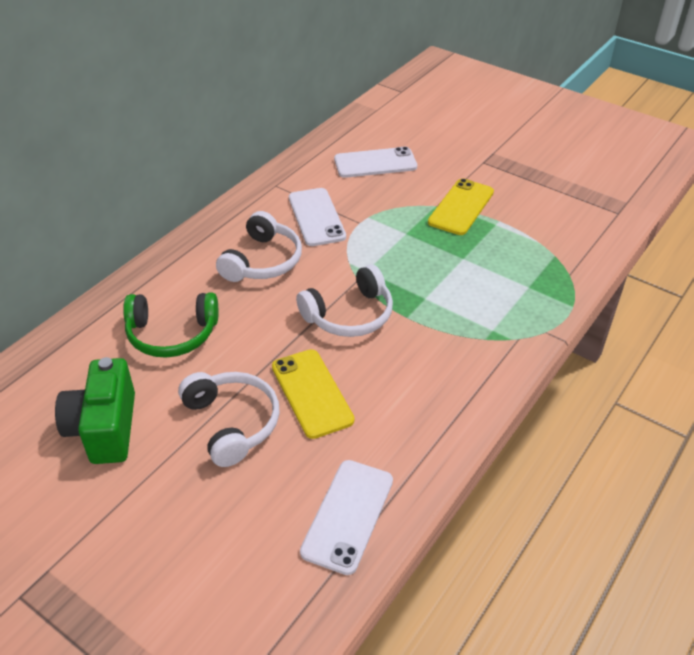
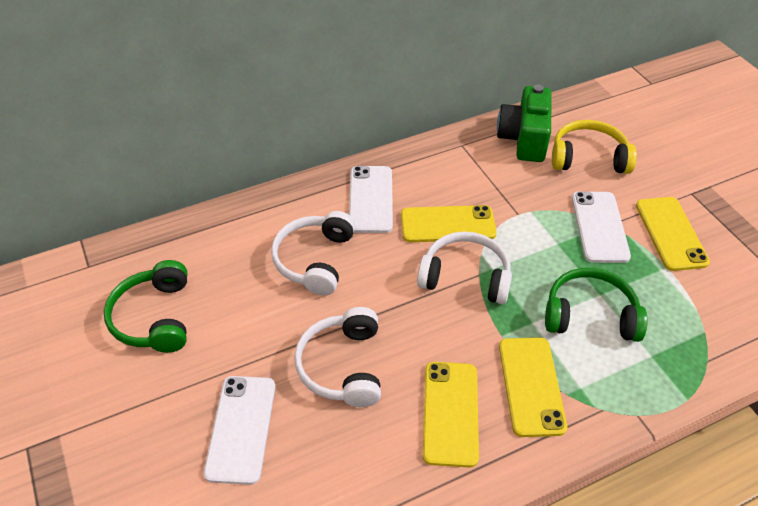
green headphones: [123,292,218,358] = 1 -> [104,260,187,353] [545,268,648,342] = 2
yellow headphones: none = 0 -> [552,120,637,174] = 1
yellow phone: [272,349,354,439] [428,178,494,235] = 2 -> [401,205,497,242] [423,362,479,468] [499,337,567,437] [636,197,710,271] = 4

